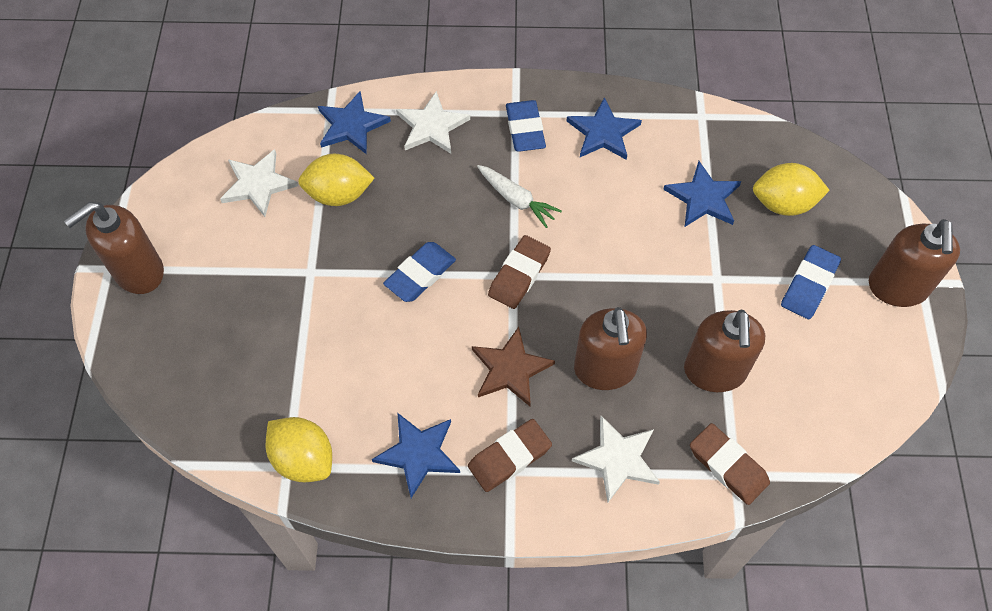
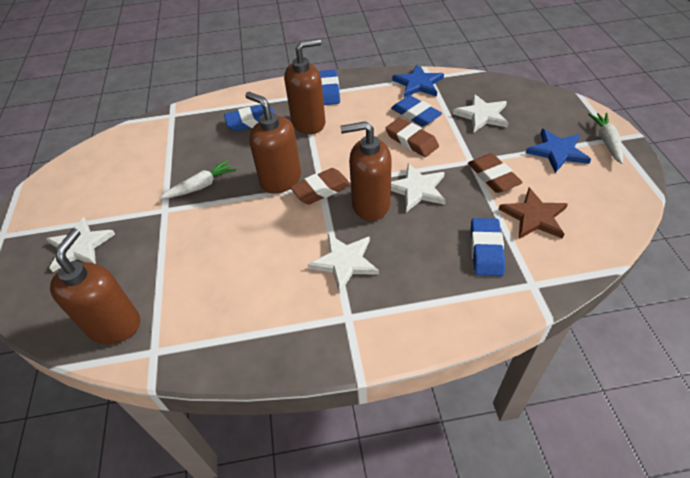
blue eraser: [383,242,456,302] [506,100,546,152] [781,245,841,319] = 3 -> [224,105,274,131] [319,70,340,105] [391,96,442,127] [471,218,505,276] = 4
blue star: [318,91,391,154] [372,413,460,498] [567,97,642,160] [663,161,741,227] = 4 -> [392,65,444,98] [526,129,591,173] = 2
white carrot: [477,165,562,228] = 1 -> [160,160,236,199] [588,113,623,164] = 2
white star: [220,149,298,217] [396,91,470,154] [572,416,660,502] = 3 -> [46,217,115,272] [307,234,379,293] [391,163,446,212] [453,94,509,133] = 4
yellow lemon: [266,417,332,482] [298,154,374,206] [753,163,830,216] = 3 -> none = 0

